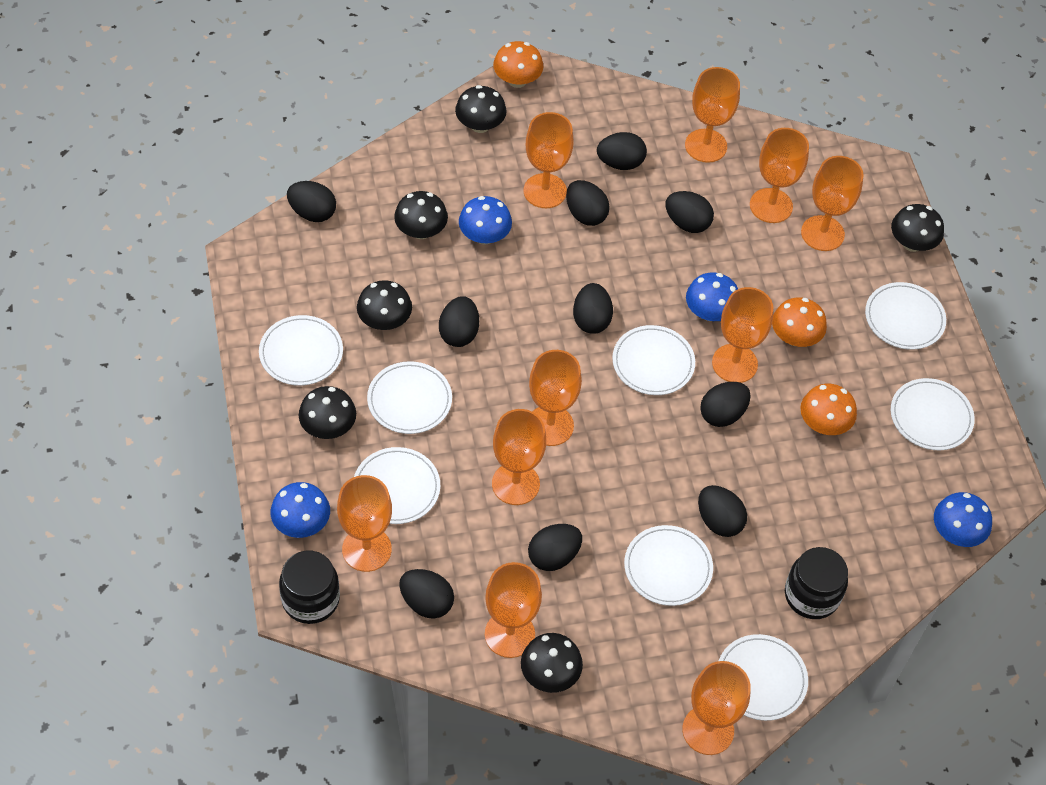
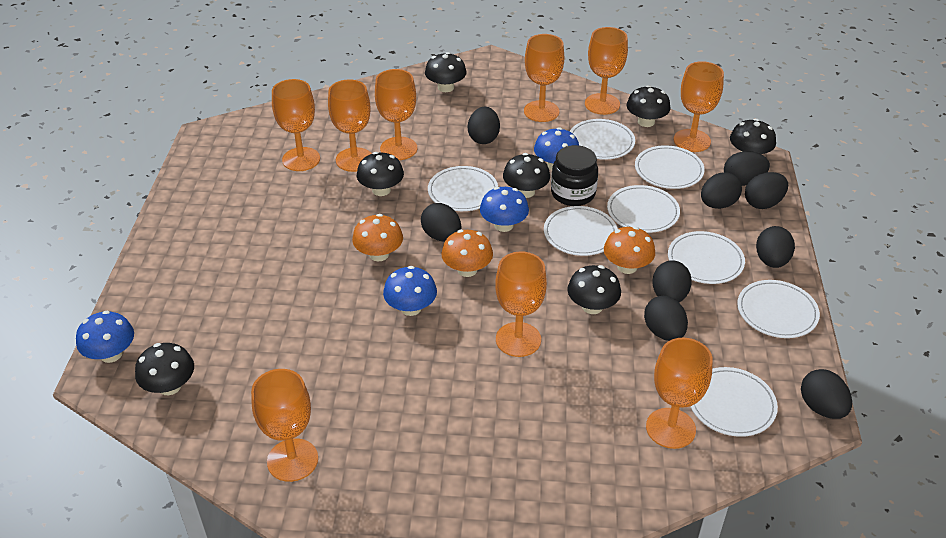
black egg: [287,181,336,222] [399,569,454,619] [439,296,479,347] [528,524,582,571] [566,180,610,226] [573,283,613,334] [597,132,647,170] [666,191,714,233] [698,485,747,537] [700,382,751,427] = 10 -> [421,203,462,242] [468,107,500,144] [644,296,688,341] [652,260,692,302] [701,172,742,209] [724,151,770,186] [745,172,788,209] [756,226,795,268] [801,369,852,419] = 9
black jar: [279,551,340,624] [785,547,848,619] = 2 -> [551,145,598,206] = 1
black mushroom: [299,386,356,439] [357,280,412,330] [394,191,448,239] [455,85,507,133] [521,633,583,693] [891,204,944,252] = 6 -> [135,343,194,395] [357,152,404,196] [425,52,467,92] [503,153,550,198] [567,265,621,314] [627,85,670,127] [730,119,776,154] = 7
orange goblet: [337,475,392,572] [485,562,542,658] [492,409,546,505] [524,112,573,208] [529,350,582,446] [682,661,751,755] [685,67,740,163] [712,287,773,383] [750,128,809,223] [801,156,864,251] = 10 -> [251,369,318,482] [272,79,320,171] [328,79,372,172] [375,69,417,160] [495,251,547,357] [524,34,564,122] [585,27,628,115] [646,338,713,449] [674,61,724,152] = 9

